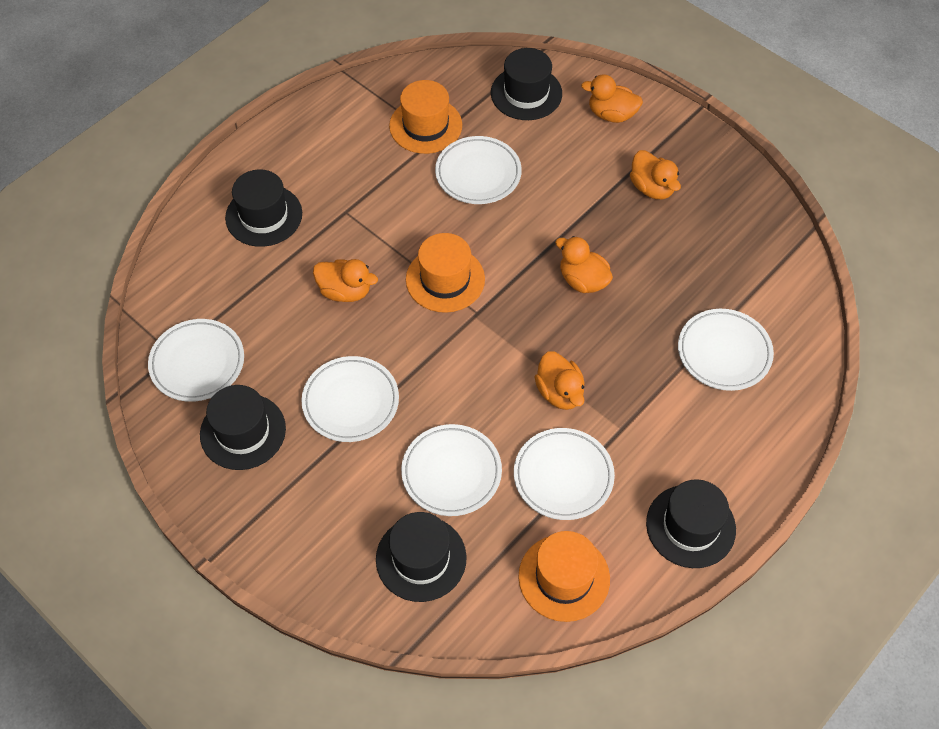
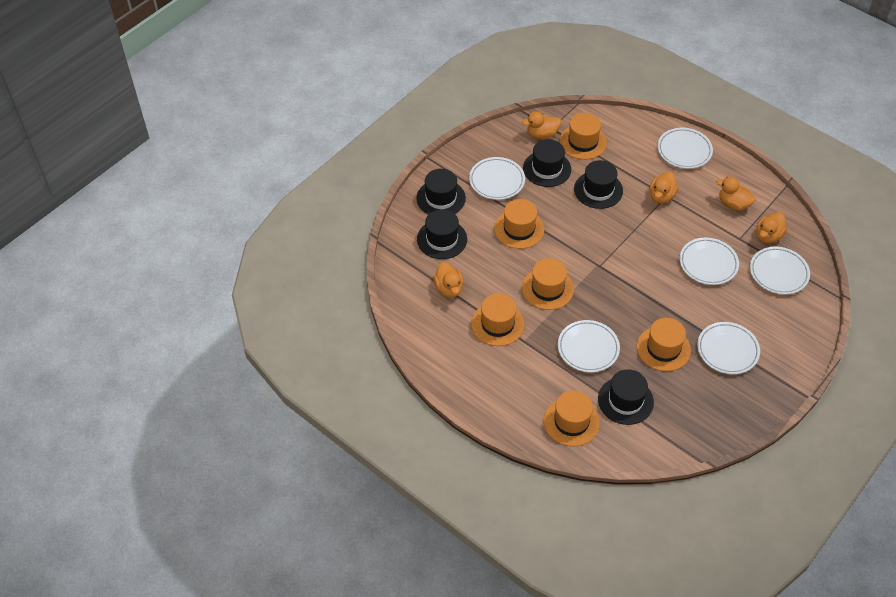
orange hat: [389,80,462,154] [406,233,485,313] [518,531,610,622] = 3 -> [471,293,525,346] [494,199,544,249] [522,258,574,310] [544,390,600,447] [559,113,607,160] [637,318,691,371] = 6

